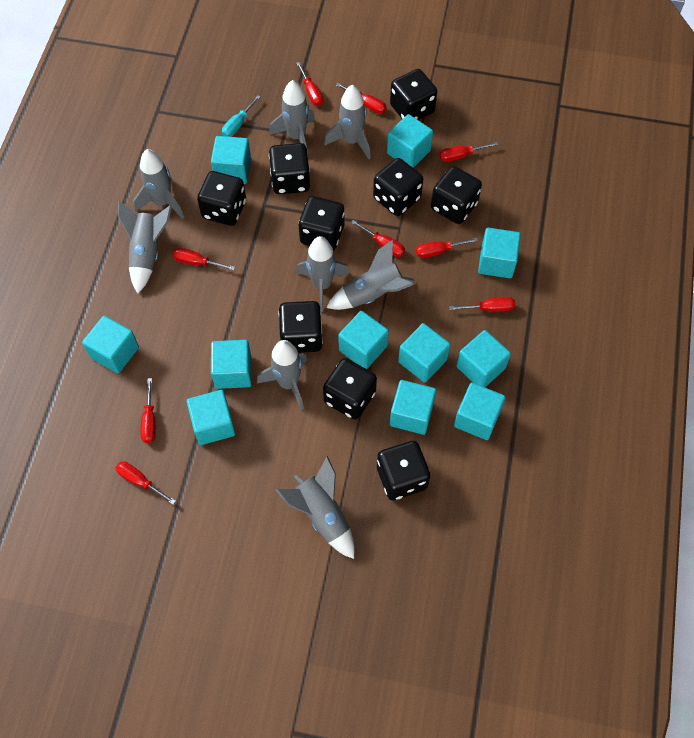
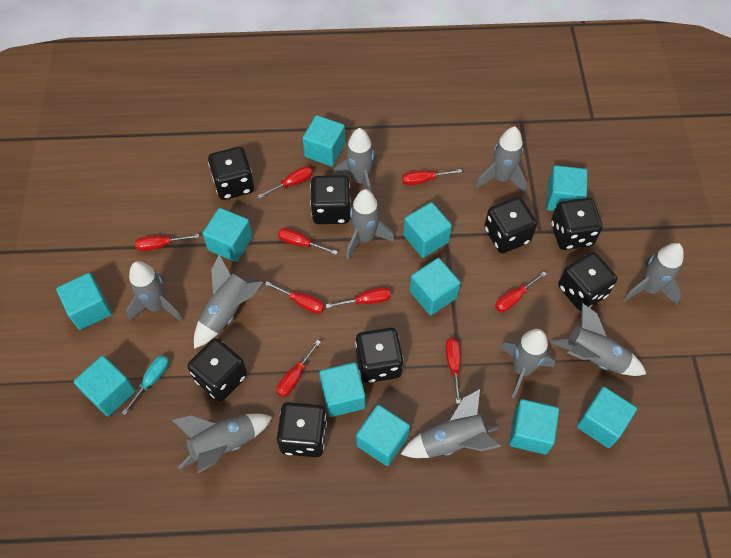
black dice: [197,171,246,226] [269,143,310,194] [278,301,323,353] [299,196,345,251] [323,358,377,420] [373,158,423,216] [377,441,430,500] [390,69,437,120] [431,166,482,224] = 9 -> [187,338,247,401] [208,147,254,200] [277,402,327,457] [310,175,351,224] [355,328,404,383] [484,197,537,253] [551,198,603,250] [558,252,617,311] = 8
grey rocket: [118,201,172,294] [133,149,185,219] [257,340,307,410] [269,80,315,155] [276,456,355,559] [296,236,349,312] [324,85,371,159] [327,240,415,310] = 8 -> [126,261,183,322] [172,414,272,474] [194,255,263,349] [333,128,378,192] [346,189,395,260] [401,389,501,458] [475,126,527,194] [499,329,555,399] [550,303,646,376] [623,243,684,305] = 10

